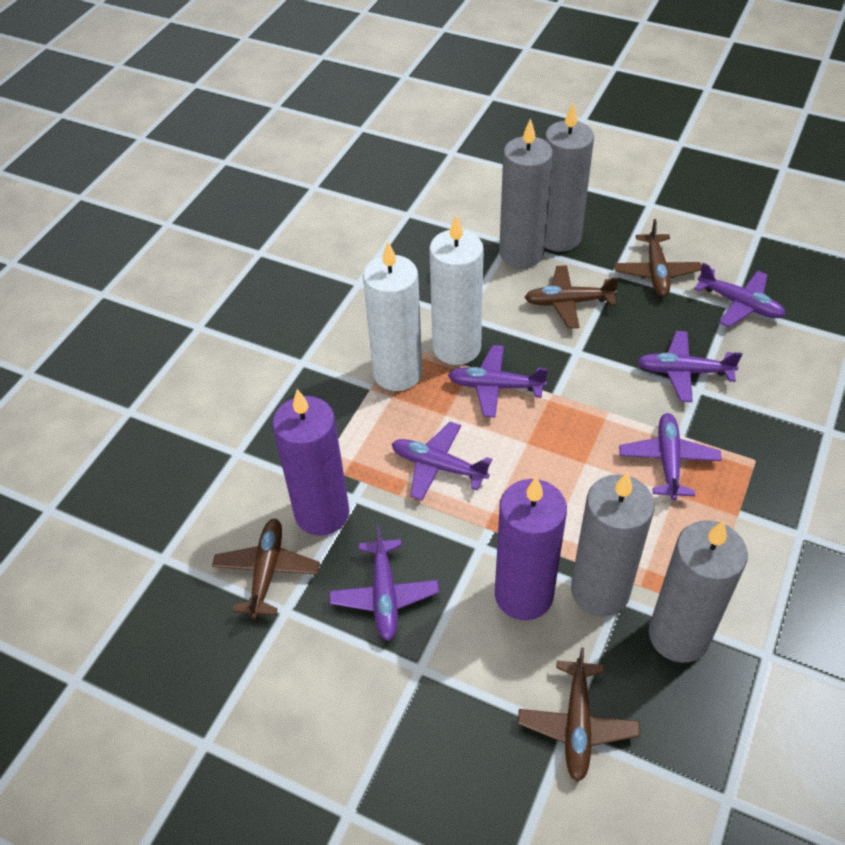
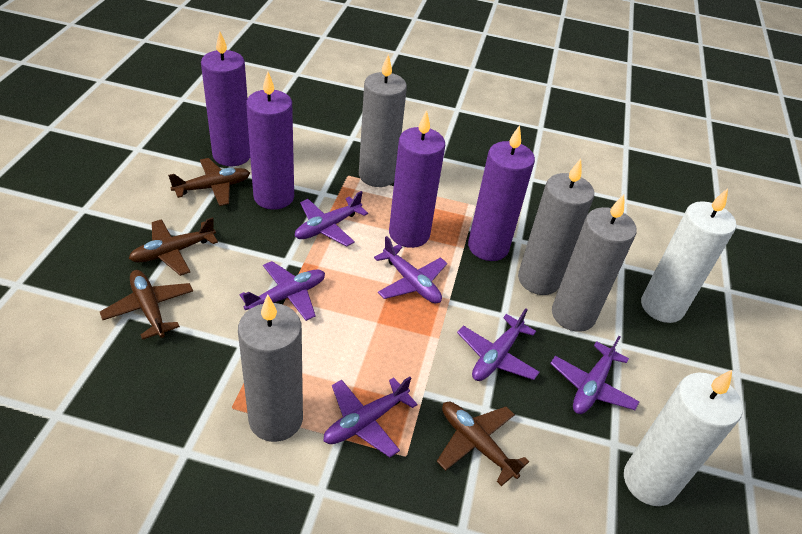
purple candle: [272,389,349,536] [495,476,567,620] = 2 -> [201,31,250,166] [246,72,294,210] [389,110,445,248] [468,125,535,261] = 4

